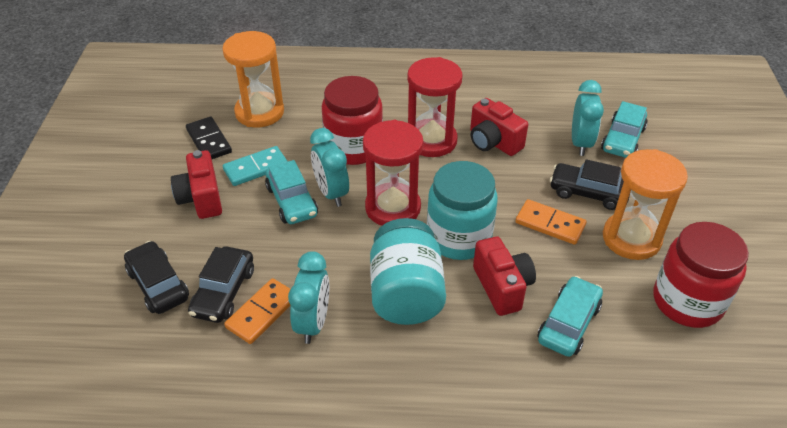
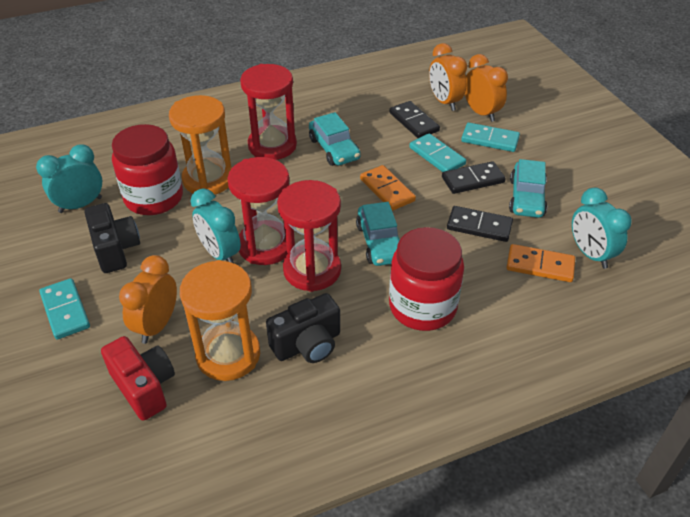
black camera: none = 0 -> [85,203,140,273] [266,293,340,363] = 2
black car: [124,241,189,314] [188,246,254,323] [550,159,630,210] = 3 -> none = 0
black domino: [186,117,232,159] = 1 -> [389,101,440,138] [442,161,506,194] [447,206,513,242] = 3
orange clock: none = 0 -> [119,255,177,344] [429,43,467,111] [465,54,508,122] = 3
red camera: [171,150,222,219] [470,98,528,156] [473,236,536,316] = 3 -> [101,336,175,421] = 1
red hourglass: [363,120,423,226] [407,57,463,157] = 2 -> [228,157,289,265] [240,64,297,160] [277,180,341,292] = 3
turquoise domino: [223,146,288,186] = 1 -> [39,278,90,340] [409,133,466,172] [461,122,520,152] = 3
turquoise jar: [370,218,446,325] [427,161,498,260] = 2 -> none = 0

